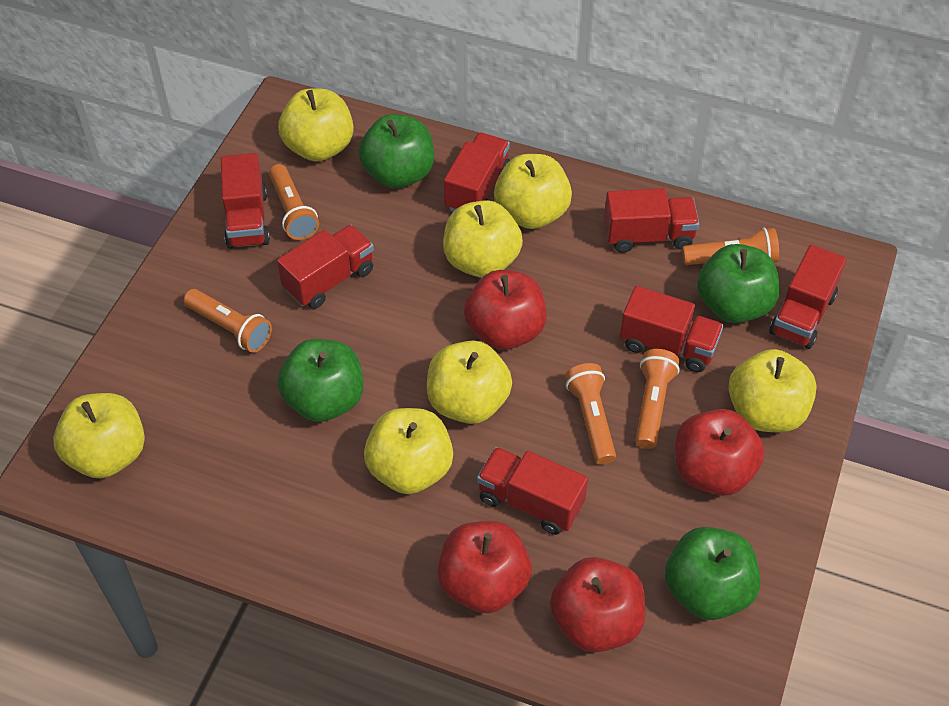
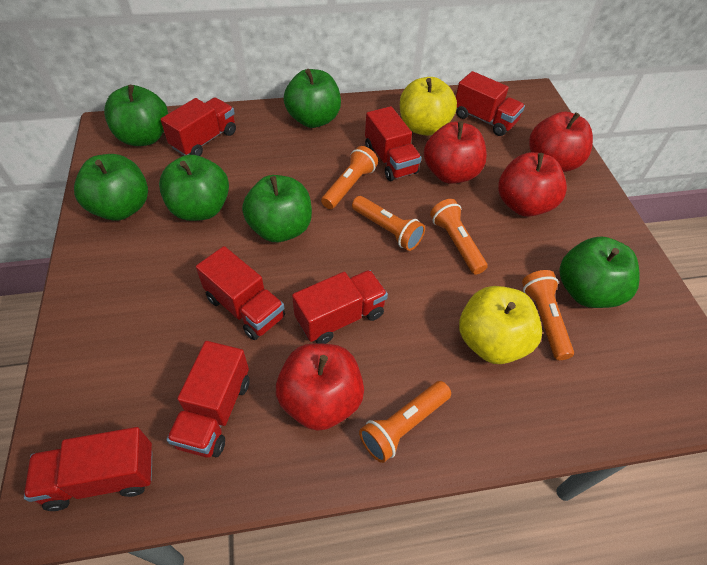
green apple: [277,339,363,422] [358,114,434,188] [665,527,760,620] [697,244,780,323] = 4 -> [74,154,148,221] [104,85,168,146] [159,155,229,221] [242,175,312,242] [284,69,341,128] [559,236,640,308] = 6
yellow apple: [53,393,145,478] [278,88,354,162] [364,408,453,494] [427,340,512,424] [443,200,523,278] [494,154,572,229] [728,349,817,432] = 7 -> [400,77,457,136] [459,286,542,364] = 2

